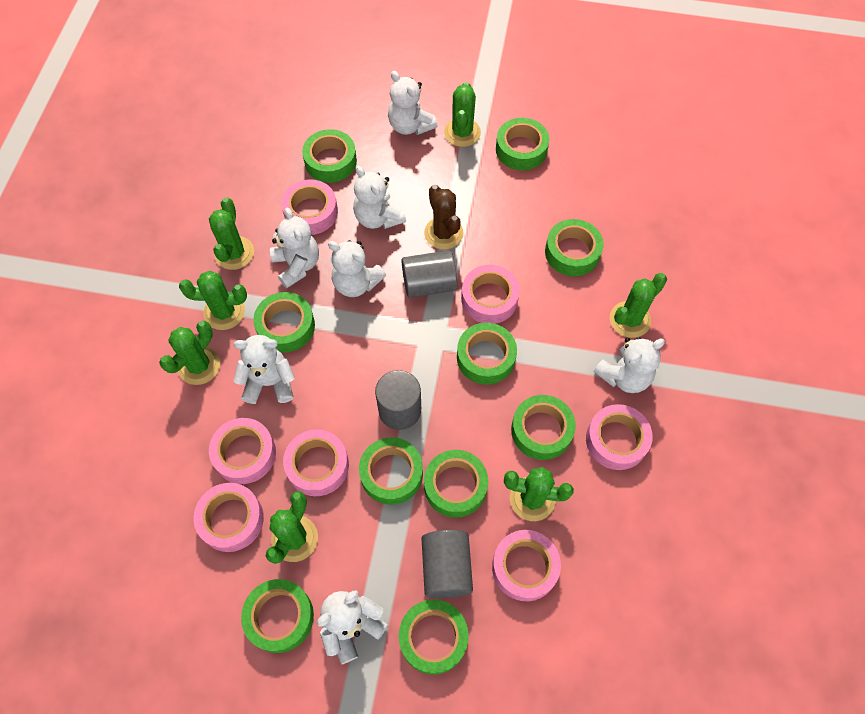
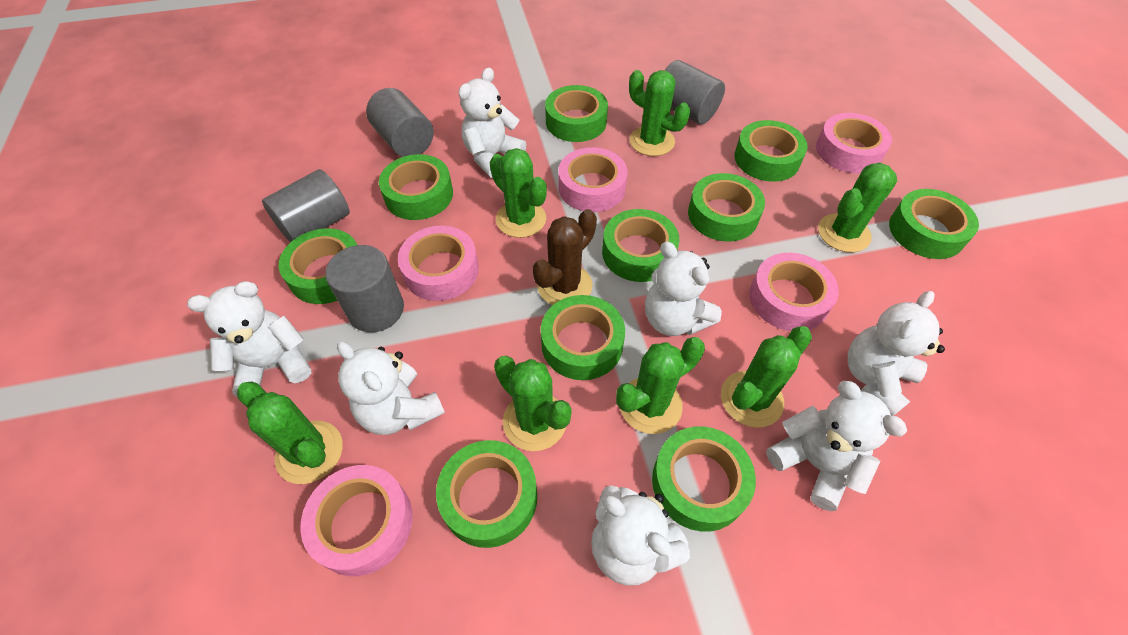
grey cylinder: [375,370,421,430] [402,250,457,298] [421,530,473,598] = 3 -> [262,169,350,242] [325,245,404,332] [366,88,434,157] [664,60,725,125] = 4
pink tape: [193,483,264,552] [209,418,276,484] [281,179,338,235] [283,429,349,496] [461,265,520,324] [492,530,561,601] [586,404,653,470] = 7 -> [300,465,413,576] [398,226,479,301] [558,147,628,212] [749,253,839,331] [816,113,892,173] = 5

